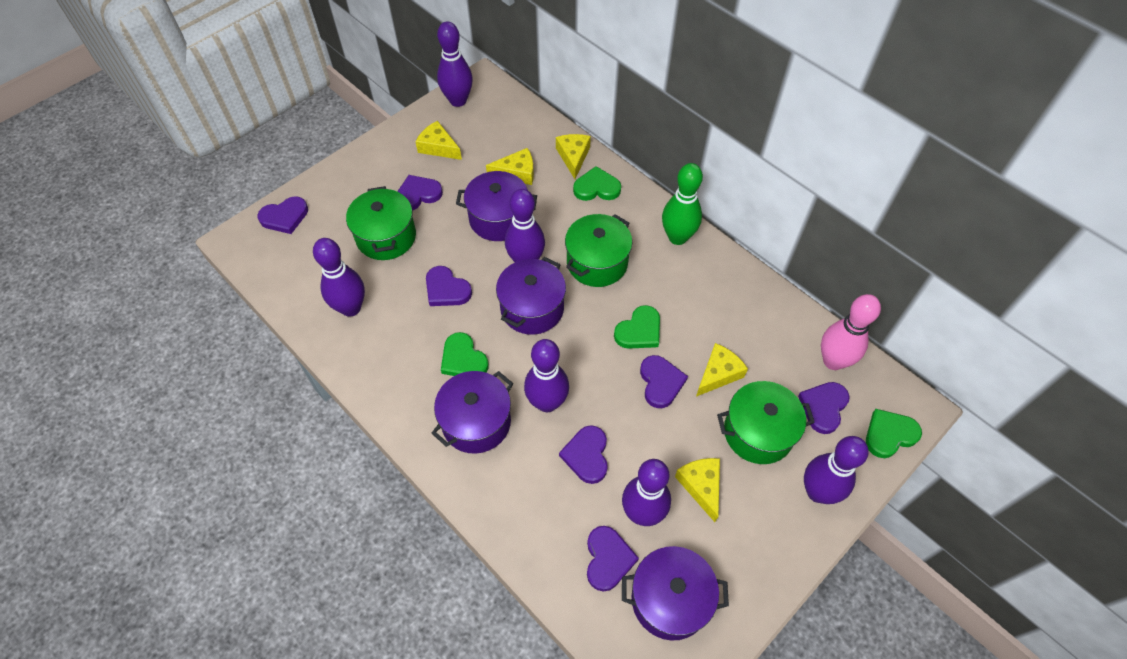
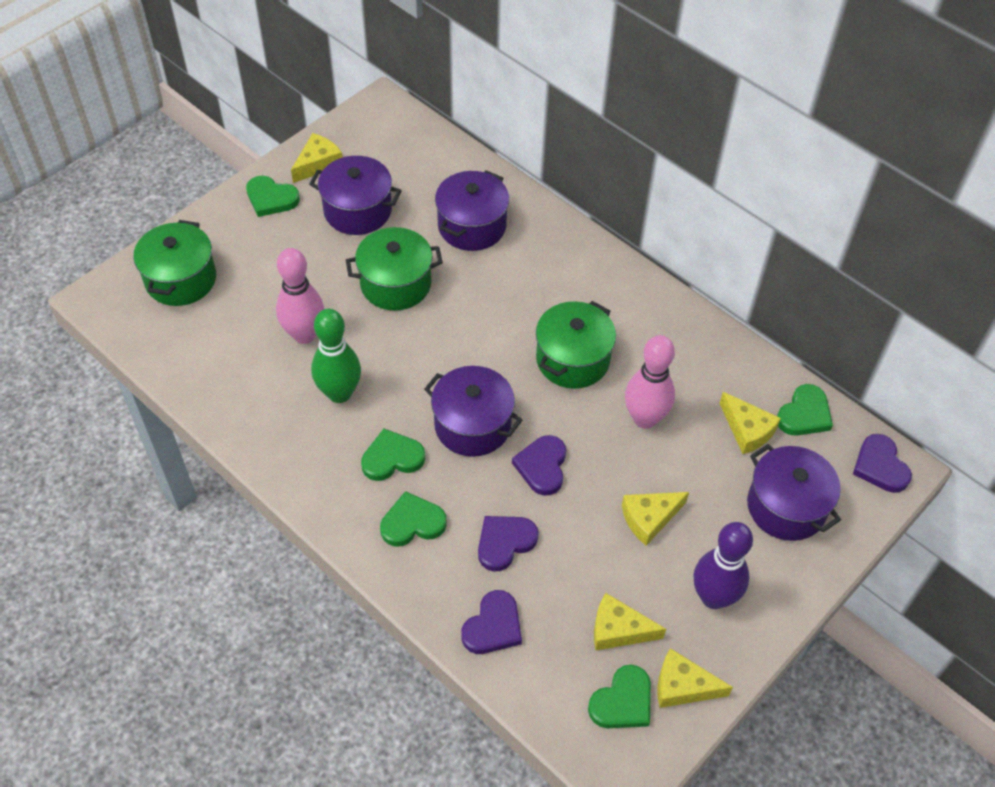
green heart: [441,332,489,376] [573,166,621,201] [614,305,660,349] [866,409,922,458] = 4 -> [246,176,300,217] [361,429,425,481] [380,491,447,546] [588,665,651,728] [777,384,833,436] = 5
pink bowling pin: [821,294,881,370] = 1 -> [276,248,324,344] [625,335,675,429] = 2
purple bowling pin: [313,238,365,317] [437,21,473,107] [505,189,545,262] [524,339,569,412] [622,459,671,526] [804,436,869,504] = 6 -> [693,522,753,609] = 1
purple heart: [257,196,308,234] [397,175,443,211] [426,266,472,306] [559,425,608,484] [587,526,639,592] [640,355,688,408] [798,382,850,434] = 7 -> [461,590,522,654] [478,516,538,572] [512,435,566,495] [853,434,912,493] = 4

